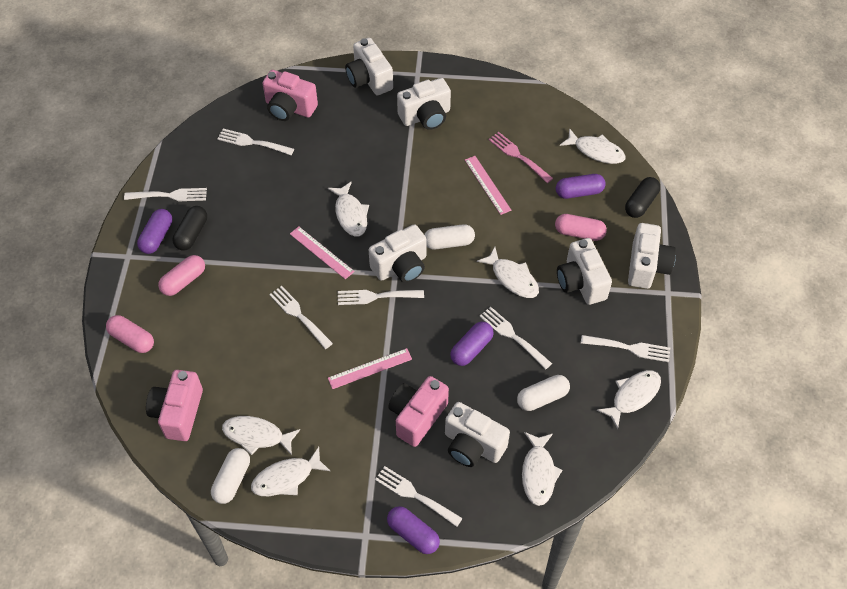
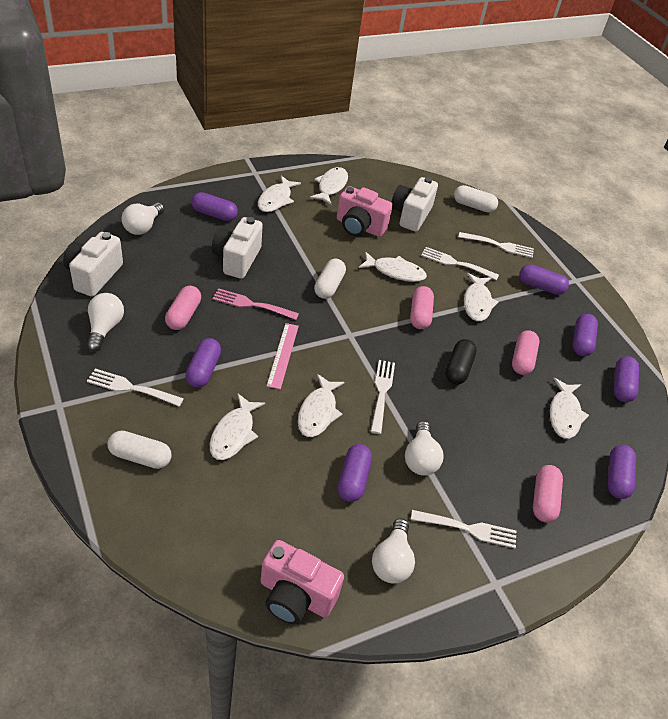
black capsule: [173,206,207,251] [625,177,660,218] = 2 -> [445,339,477,384] = 1
pink camera: [146,370,203,441] [262,70,318,121] [388,376,449,447] = 3 -> [261,540,344,625] [337,186,393,237] = 2
pink capsule: [106,315,154,353] [158,255,205,296] [555,214,607,241] = 3 -> [165,286,201,330] [410,286,434,329] [512,330,539,375] [533,465,563,523] = 4
pink ruler: [290,226,355,279] [328,348,412,389] [465,156,512,215] = 3 -> [266,323,299,389] = 1
purple capsule: [137,209,172,254] [387,506,440,554] [450,322,494,366] [556,174,606,199] = 4 -> [185,338,221,388] [192,192,238,221] [338,444,372,502] [519,264,569,295] [573,314,598,356] [608,445,636,499] [614,356,639,402] = 7
white camera: [345,38,393,95] [369,224,427,283] [397,78,451,130] [445,402,510,467] [557,238,612,305] [628,223,676,289] = 6 -> [63,232,123,297] [212,217,263,279] [391,177,438,232] = 3
white fork: [124,188,207,201] [217,129,294,155] [269,286,333,349] [338,290,424,305] [375,466,463,527] [479,306,552,370] [581,335,670,362] = 7 -> [87,369,184,407] [370,360,395,434] [411,510,516,548] [421,247,499,280] [459,232,534,258] = 5
white light bulb: none = 0 -> [87,293,124,352] [122,203,164,235] [372,518,415,584] [405,421,443,476] = 4

